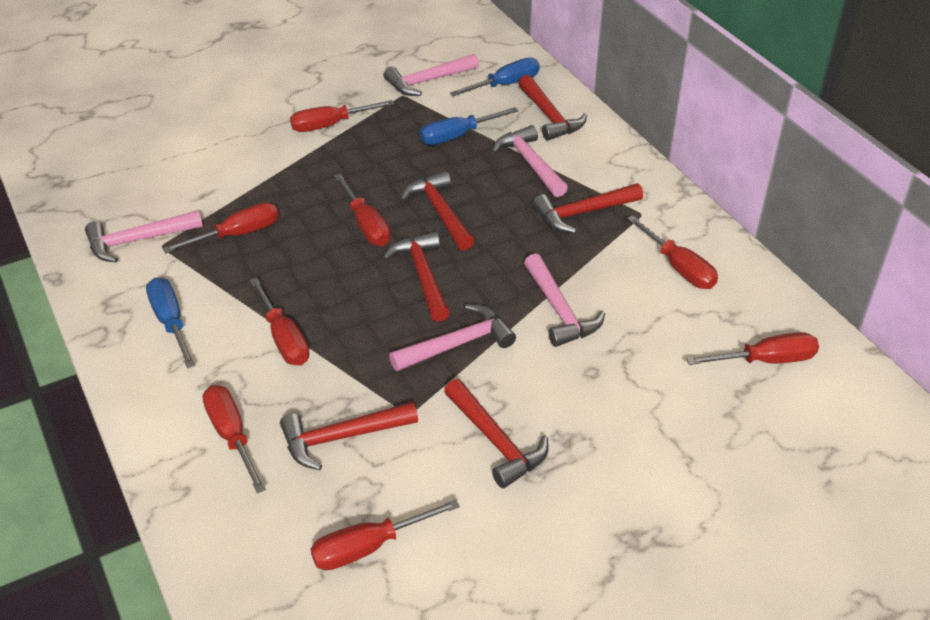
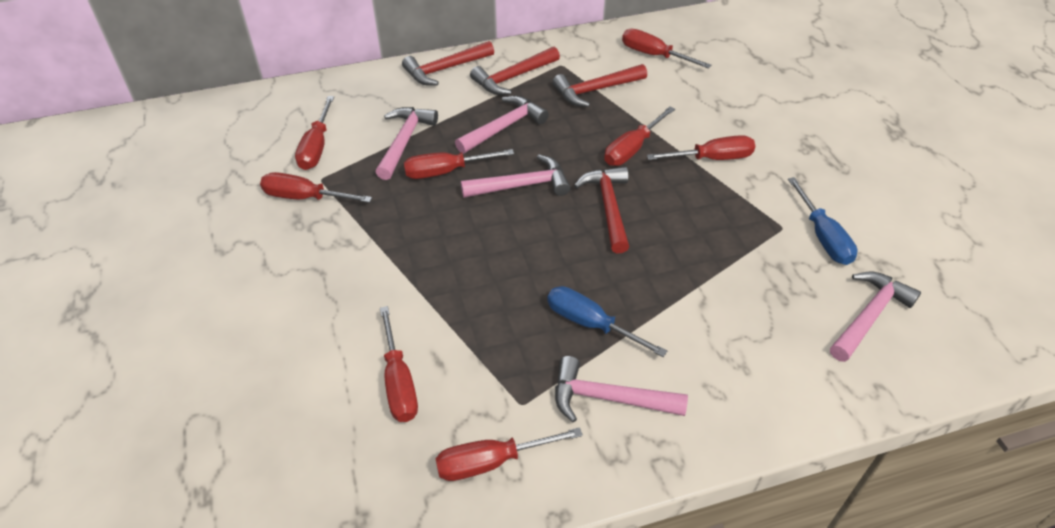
blue screwdriver: [146,278,195,368] [419,107,519,145] [450,58,540,96] = 3 -> [547,286,667,357] [788,177,857,265] = 2
red hammer: [280,402,418,470] [383,232,450,322] [400,171,474,251] [444,379,549,488] [518,75,587,141] [532,183,643,233] = 6 -> [402,41,494,85] [470,47,560,95] [552,64,647,107] [574,166,629,253] = 4

